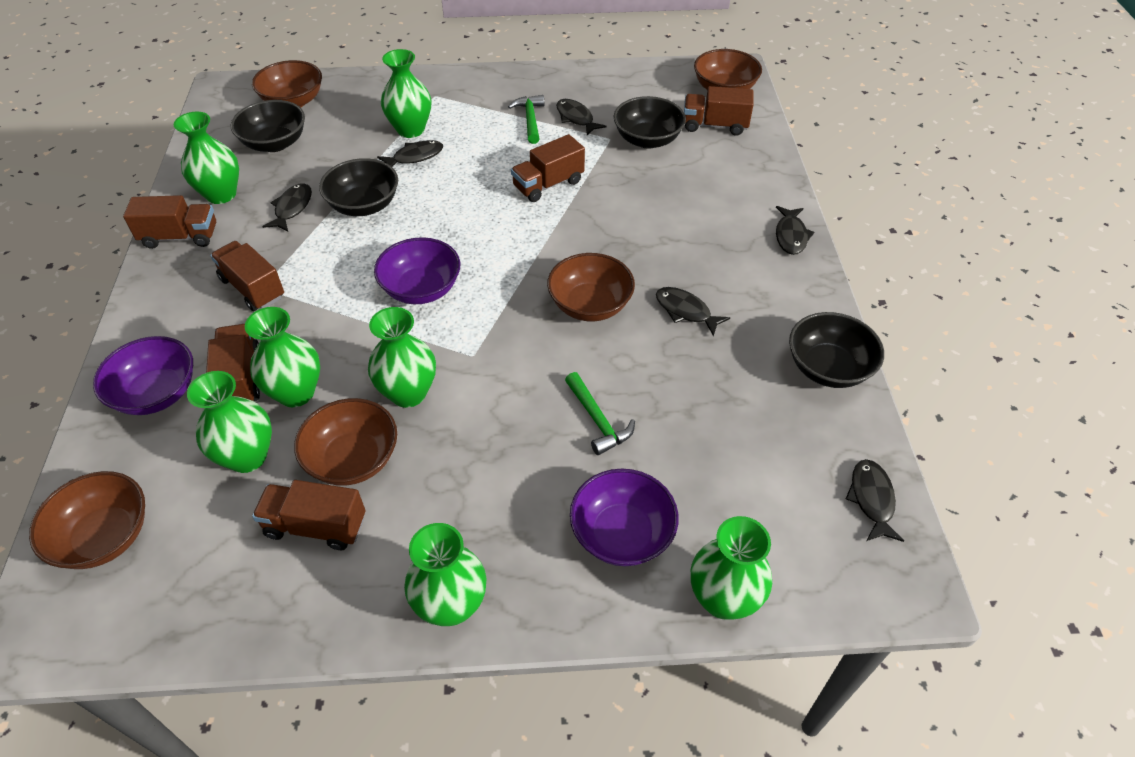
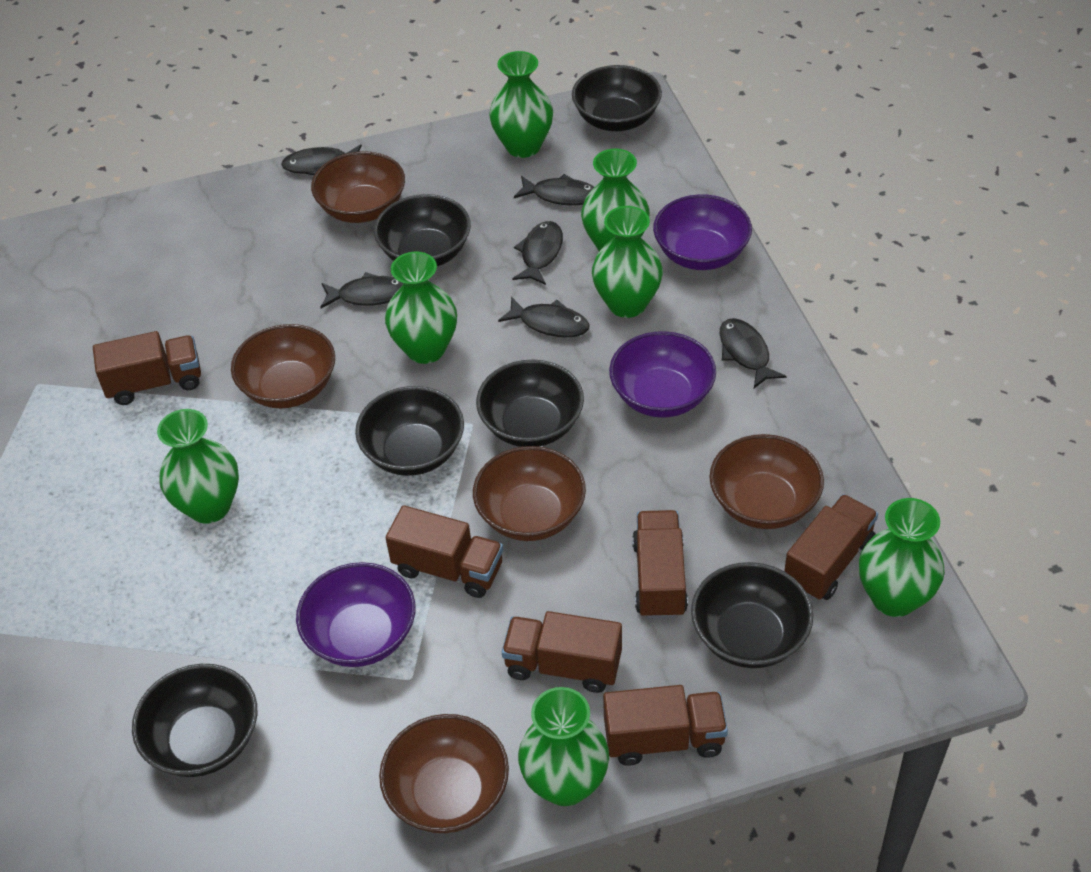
black bowl: [231,100,305,152] [319,158,398,216] [614,96,686,149] [789,312,884,388] = 4 -> [132,664,257,777] [355,386,464,476] [374,194,471,266] [476,359,584,447] [572,65,662,131] [691,562,813,668] = 6
green hammer: [508,95,545,144] [565,372,635,455] = 2 -> none = 0

